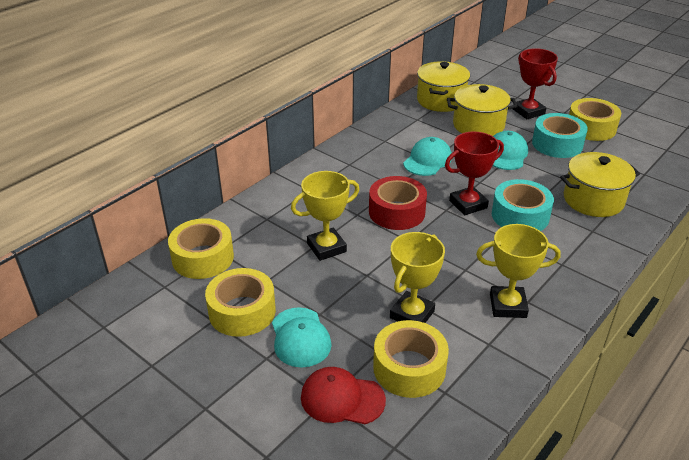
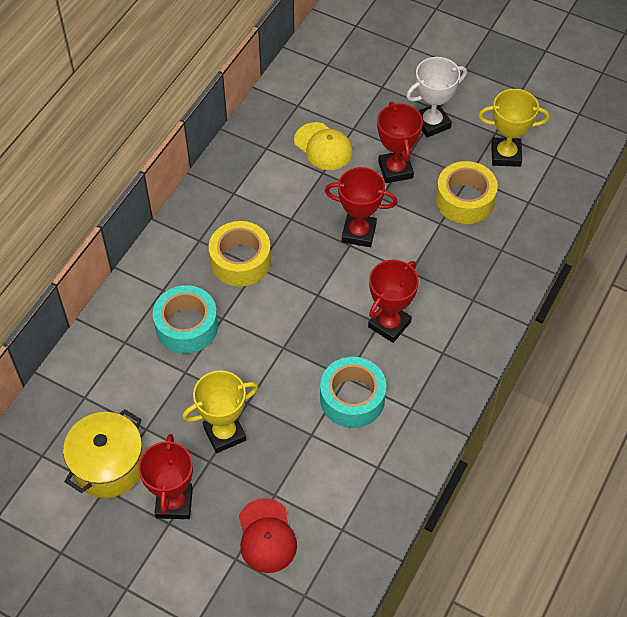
red tape: [369,176,427,230] = 1 -> none = 0
red trophy: [445,131,504,215] [513,48,558,119] = 2 -> [138,434,193,519] [325,167,398,247] [368,260,419,343] [377,102,423,183] = 4
turquoise cap: [272,307,332,368] [403,137,452,176] [493,131,528,170] = 3 -> none = 0
white trophy: none = 0 -> [406,57,467,138] = 1
yellow cap: none = 0 -> [294,122,353,170] = 1
yellow pot: [417,61,470,112] [447,84,517,136] [560,152,640,217] = 3 -> [63,409,143,498] = 1
yellow tape: [168,218,234,279] [205,268,276,337] [373,320,449,398] [569,98,621,141] = 4 -> [209,221,271,286] [436,161,498,224] = 2
yellow trophy: [291,171,360,261] [390,232,445,323] [476,224,561,318] = 3 -> [182,370,258,453] [478,89,550,167] = 2

